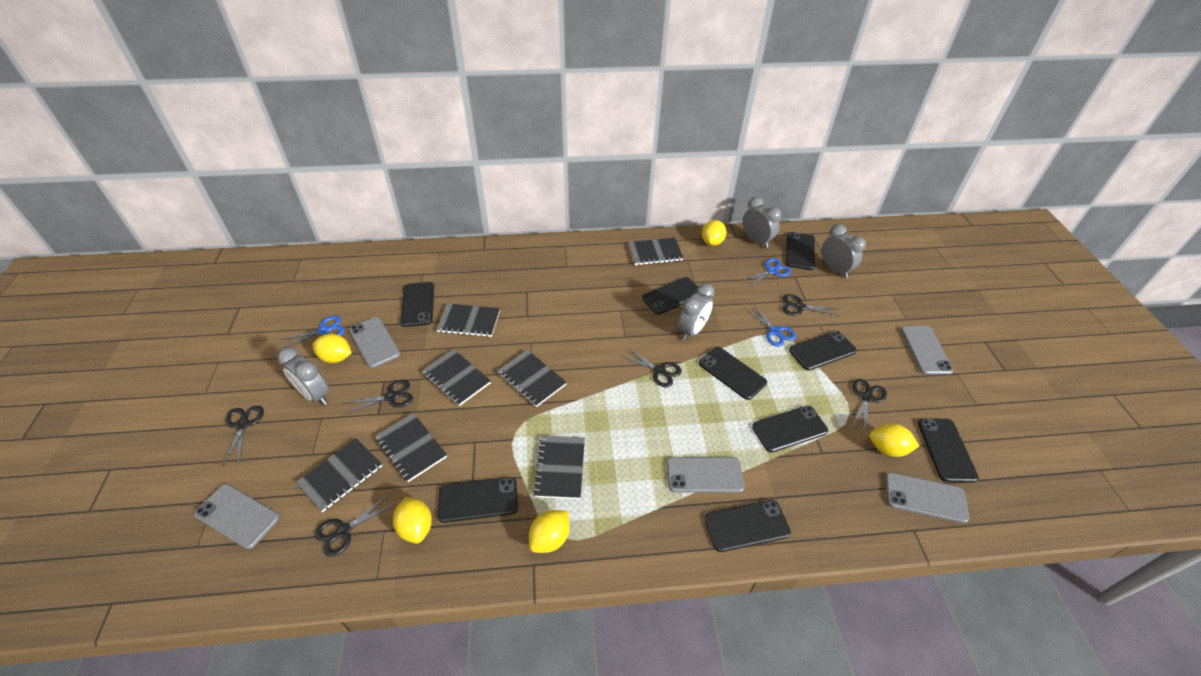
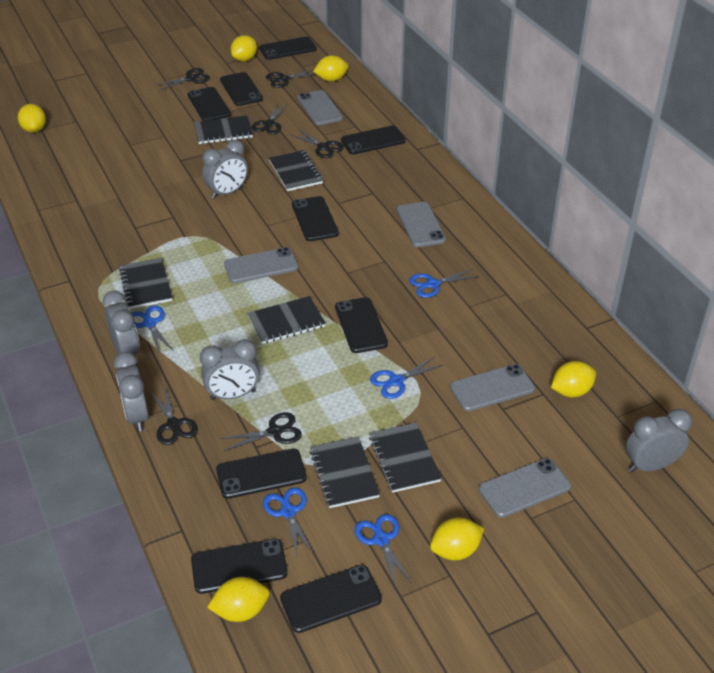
black notebook: [296,438,382,512] [375,413,447,482] [421,349,491,406] [436,304,500,337] [497,350,567,407] [533,436,585,499] [628,238,683,265] = 7 -> [119,258,173,309] [194,115,253,144] [247,296,326,344] [269,150,323,191] [309,436,380,508] [369,422,442,493] = 6
blue scissors: [281,316,345,349] [742,258,791,287] [745,304,796,347] = 3 -> [131,305,173,353] [263,487,314,559] [355,514,413,588] [370,357,443,399] [409,269,479,298] = 5
grey clock: [278,347,329,405] [678,283,715,341] [743,196,781,248] [821,224,866,278] = 4 -> [102,290,140,355] [114,352,149,431] [200,339,260,400] [202,140,248,199] [626,409,692,472] = 5
yellow lemon: [312,334,352,363] [393,497,432,543] [529,510,569,553] [702,220,726,246] [869,423,919,457] = 5 -> [18,104,46,133] [207,577,270,622] [230,35,257,61] [313,55,348,82] [430,517,484,560] [551,361,596,398] = 6

